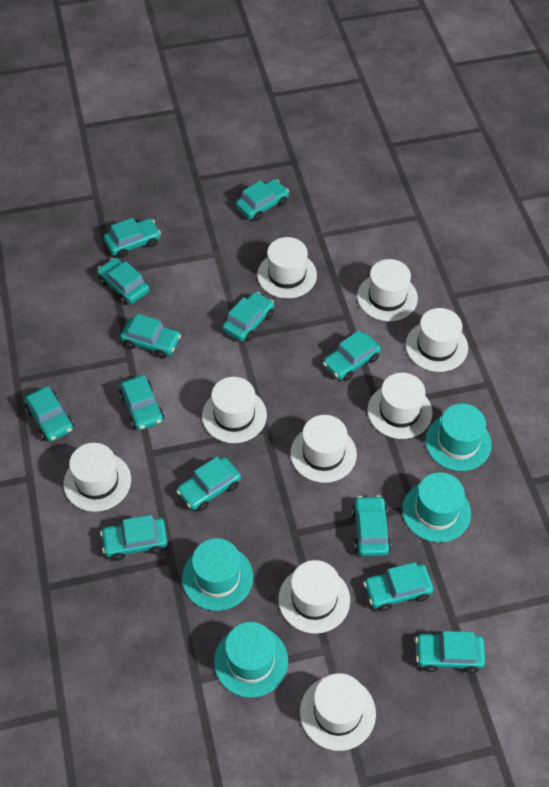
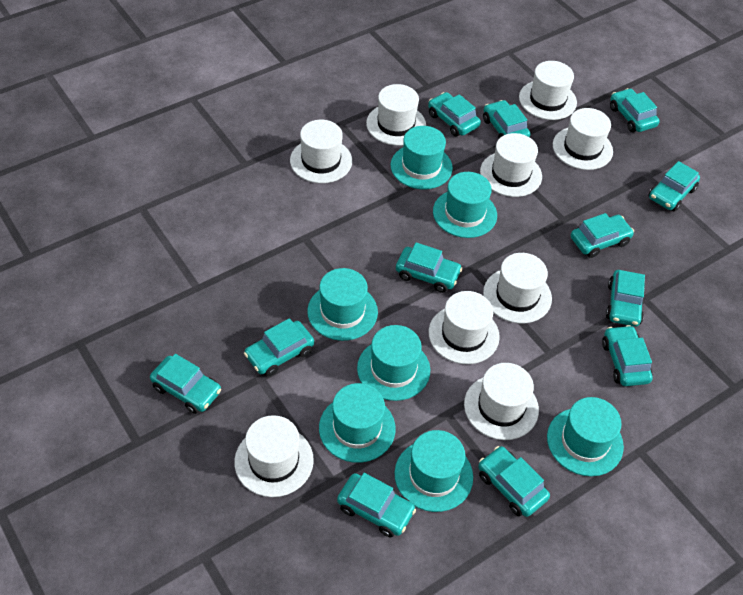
turquoise car: [24,386,74,442] [97,258,149,305] [100,515,168,561] [104,218,161,258] [119,375,164,430] [120,314,181,358] [176,457,241,511] [222,292,274,342] [236,179,289,221] [323,330,381,381] [352,495,391,556] [363,562,434,611] [415,631,485,673] = 13 -> [150,354,221,414] [244,318,314,376] [337,473,416,538] [396,242,463,293] [428,92,481,137] [478,446,550,517] [483,100,530,138] [571,213,634,258] [602,325,653,386] [606,270,645,326] [610,88,660,132] [648,161,700,212] = 12
turquoise hat: [182,538,253,611] [214,622,288,698] [402,472,471,542] [425,404,492,471] = 4 -> [307,268,378,341] [319,383,396,463] [357,325,430,401] [391,126,453,189] [394,430,473,512] [433,172,497,238] [547,397,624,476] = 7

